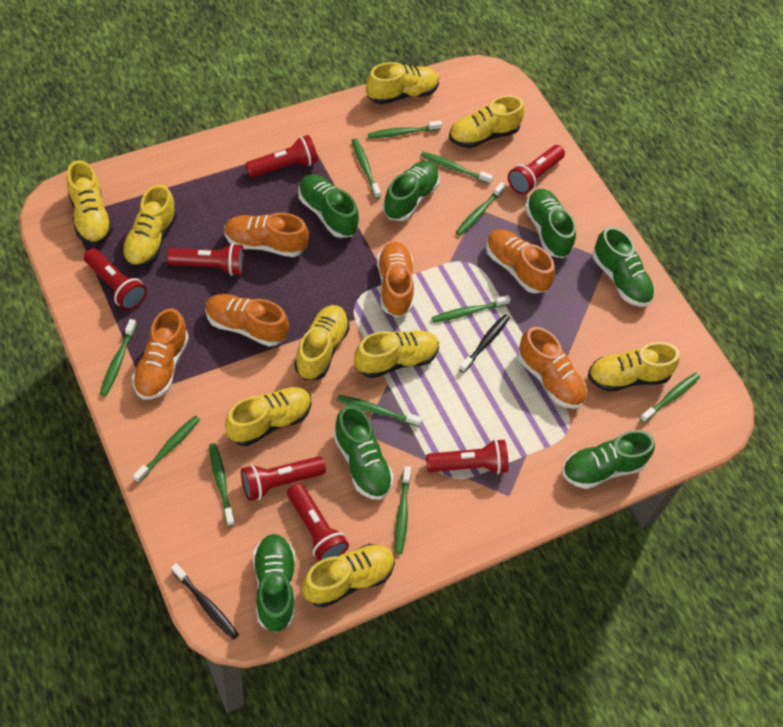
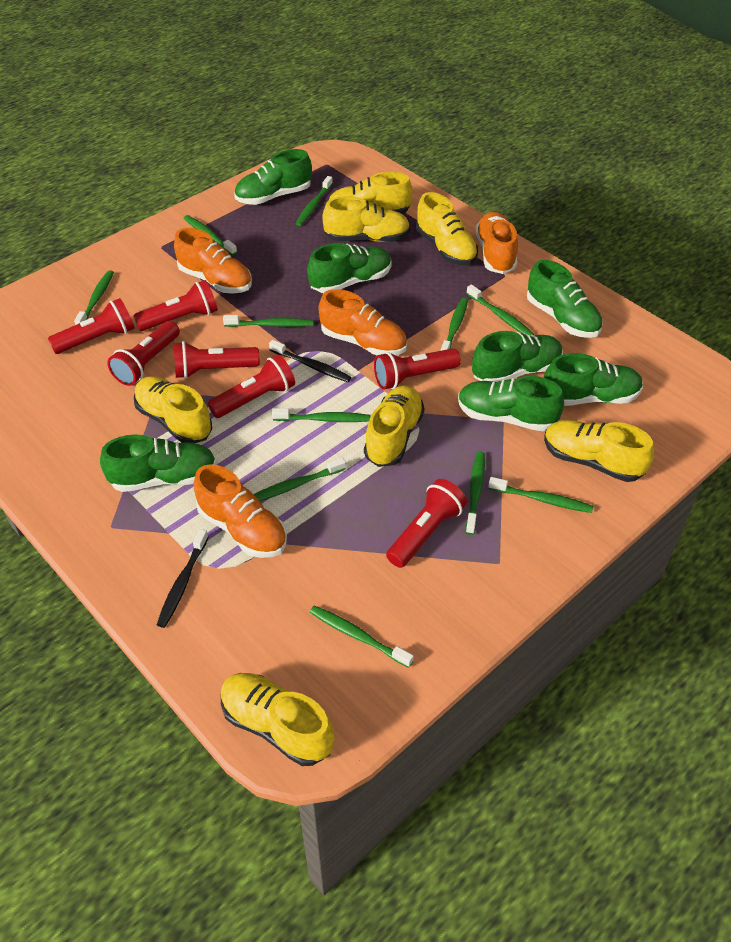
orange shoe: [132,308,189,400] [205,294,289,347] [224,213,309,257] [377,242,414,317] [486,229,555,294] [518,327,587,409] = 6 -> [174,228,252,294] [193,464,287,558] [319,289,407,355] [475,212,518,274] = 4
yellow shoe: [66,160,113,245] [122,184,177,268] [225,387,311,446] [294,305,350,380] [302,544,395,608] [354,330,439,378] [366,62,439,105] [449,95,525,148] [588,342,680,392] = 9 -> [134,376,212,443] [221,673,334,766] [322,196,410,242] [329,172,412,214] [364,386,425,467] [416,192,478,265] [544,420,654,482] = 7

